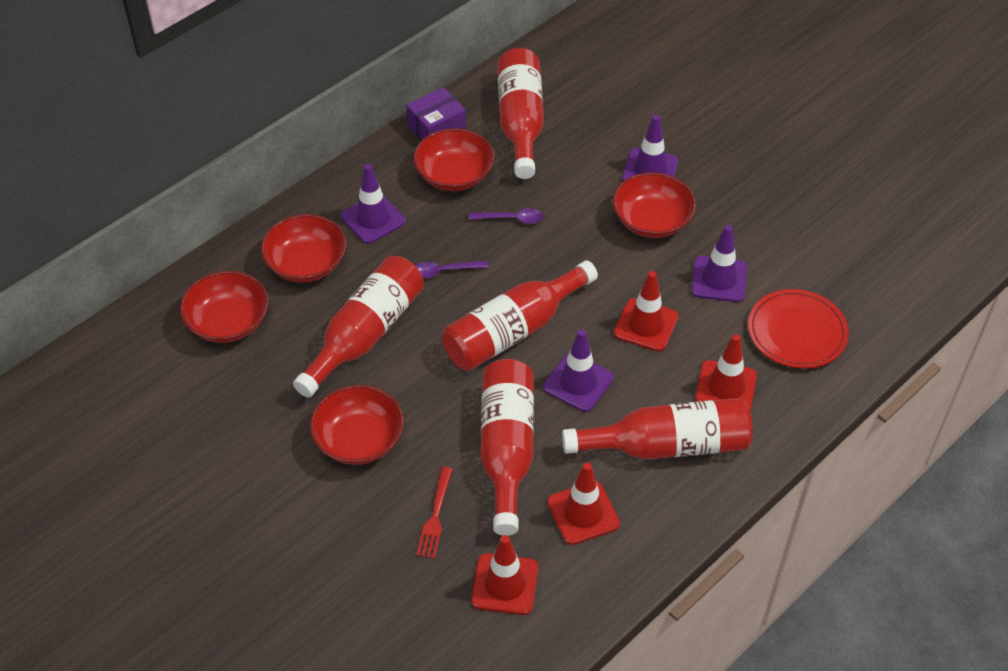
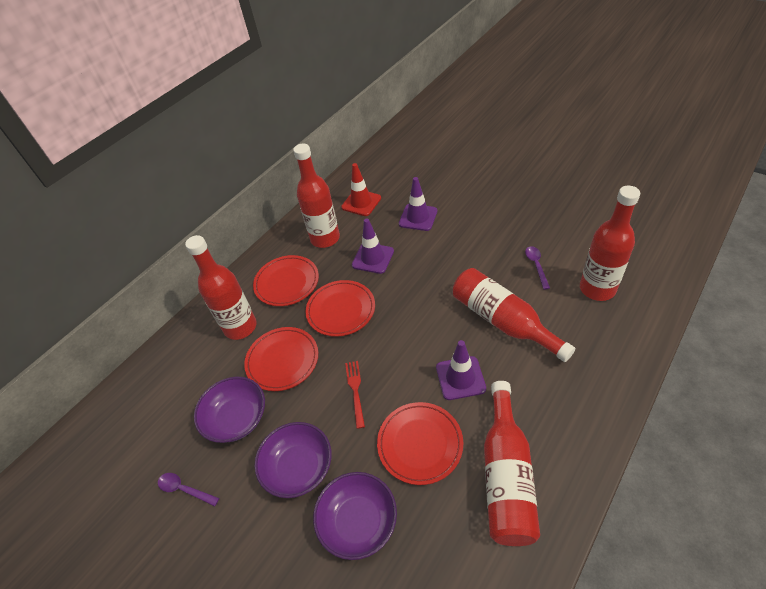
purple bowl: none = 0 -> [194,377,265,443] [254,422,332,498] [313,472,397,560] = 3
purple box: [406,87,467,140] = 1 -> none = 0
purple traffic cone: [341,164,406,244] [543,329,614,412] [622,115,678,181] [691,225,747,302] = 4 -> [352,218,394,274] [399,177,437,231] [436,340,486,400] = 3
red bowl: [180,271,269,343] [261,214,346,283] [310,385,404,465] [413,128,494,191] [613,173,696,238] = 5 -> none = 0
red plate: [748,289,849,369] = 1 -> [244,327,318,391] [253,255,319,306] [305,280,375,337] [377,402,463,485] = 4
red traffic cone: [471,535,538,615] [547,462,620,545] [614,271,678,352] [695,334,757,410] = 4 -> [341,163,381,216] = 1

